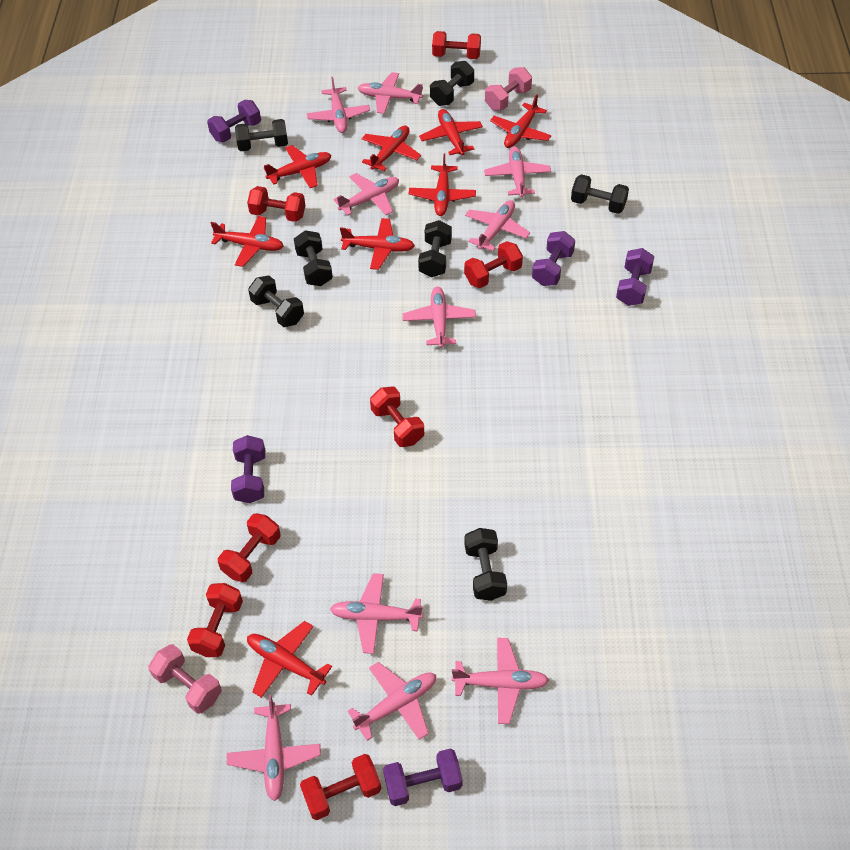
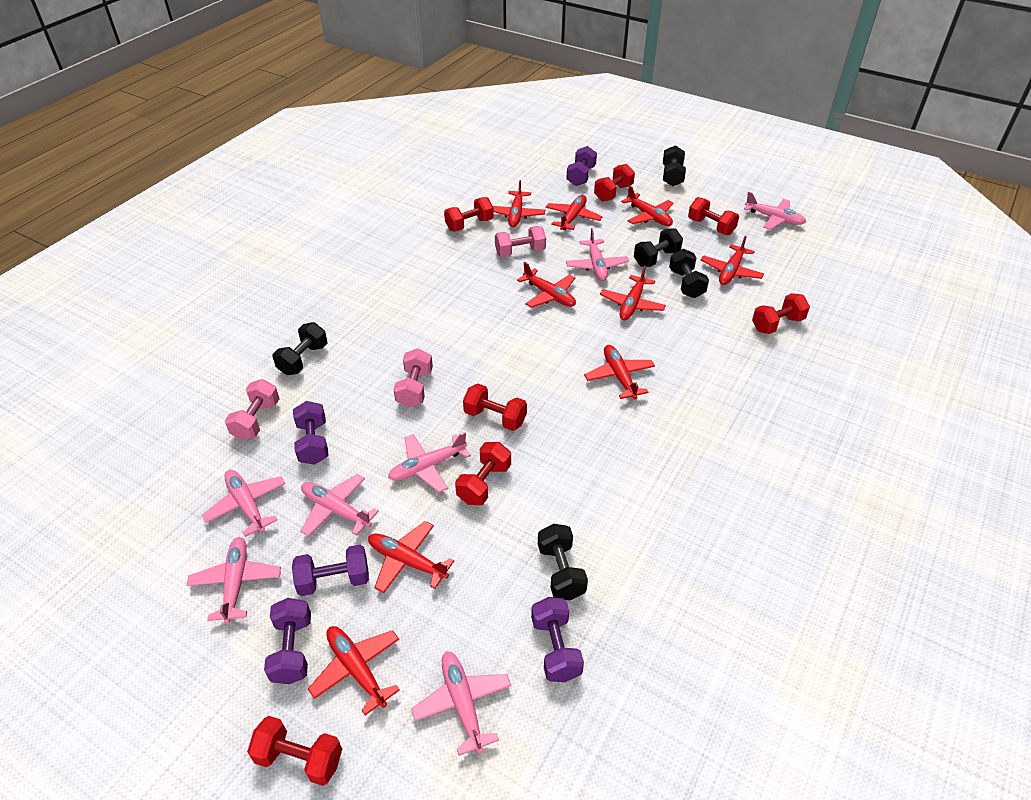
black dumbbell: [235,119,288,151] [248,276,304,327] [294,230,333,286] [418,220,452,277] [430,61,474,106] [465,528,507,601] [571,174,629,214] = 7 -> [272,322,327,375] [538,524,588,600] [634,228,683,267] [663,145,686,186] [669,249,709,298] = 5
pink dumbbell: [148,644,222,714] [485,67,532,110] = 2 -> [225,379,280,440] [393,348,433,407] [495,226,546,257] = 3
pink plane: [227,695,321,801] [307,77,370,133] [330,573,423,654] [333,173,399,215] [348,662,436,741] [358,72,423,114] [403,287,476,348] [452,638,549,724] [465,200,530,251] [484,146,551,198] = 10 -> [187,537,281,624] [202,470,286,537] [300,474,379,537] [388,432,471,493] [411,651,511,756] [566,228,629,281] [743,192,806,230] = 7
red plane: [211,216,283,267] [247,621,332,698] [264,145,331,188] [340,218,415,270] [361,126,421,171] [409,154,476,216] [419,109,483,155] [490,94,552,148] = 8 -> [308,626,400,715] [368,521,454,593] [493,180,545,227] [517,262,576,308] [545,195,602,230] [584,345,655,399] [600,266,666,320] [621,185,674,226] [701,236,764,285] = 9

